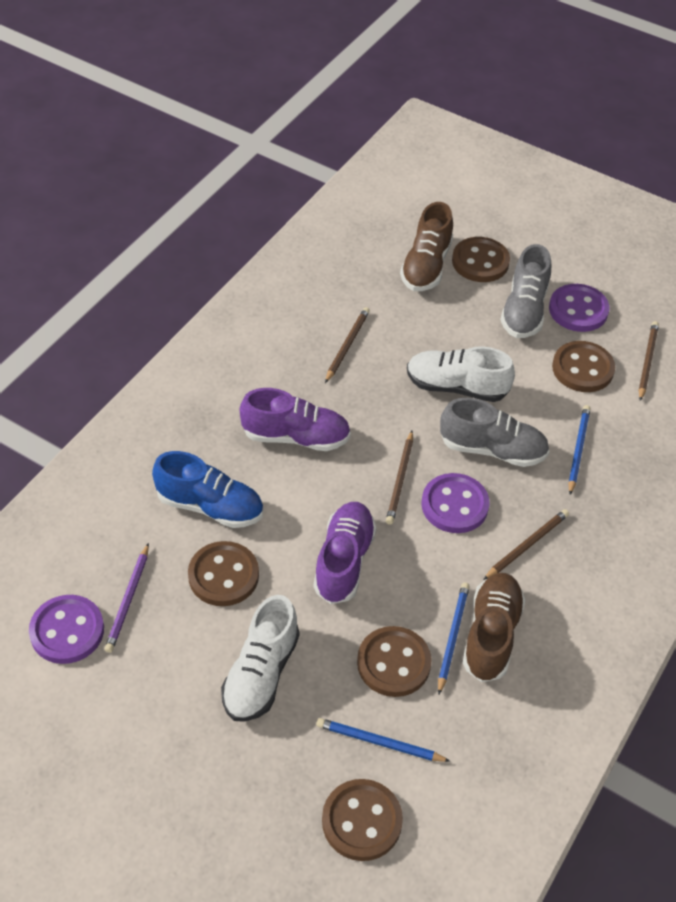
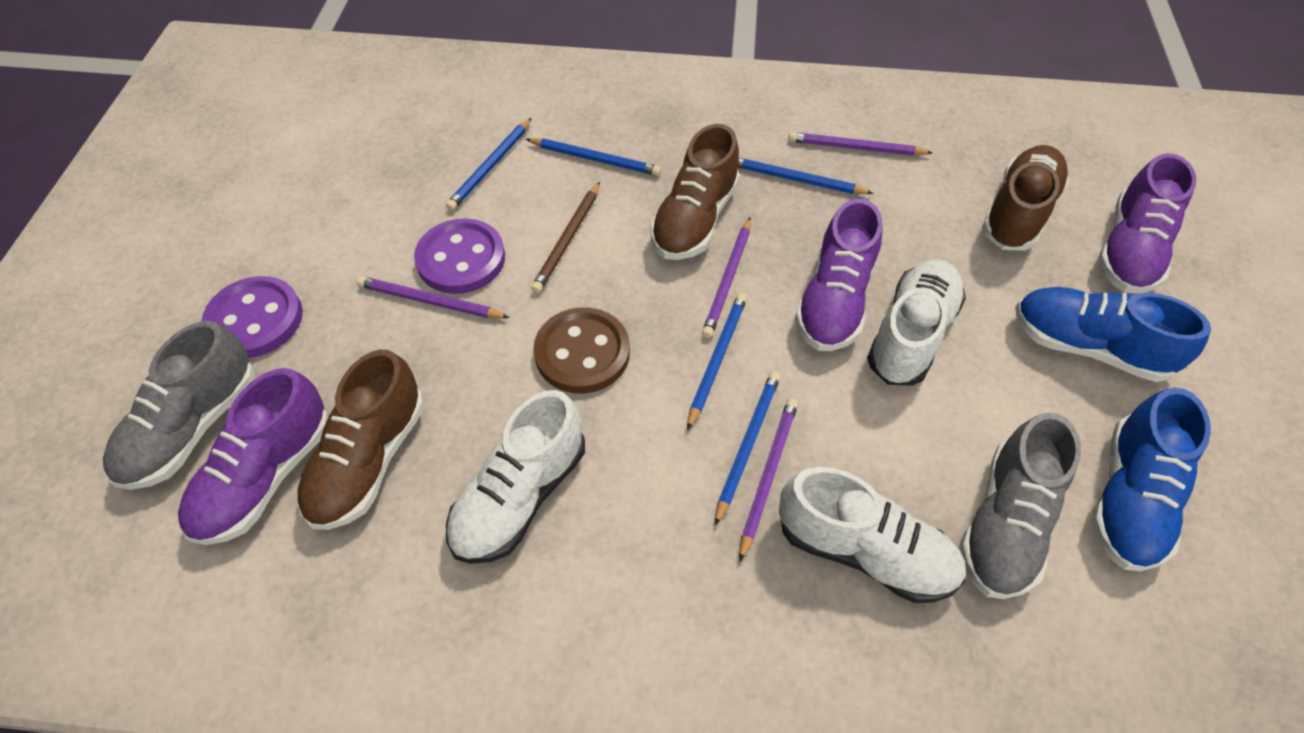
blue pencil: [316,718,450,762] [438,582,470,695] [568,405,591,495] = 3 -> [446,118,532,211] [526,138,661,176] [687,293,747,430] [715,371,781,526] [738,158,874,194] = 5
blue shoe: [152,451,263,528] = 1 -> [1015,287,1211,382] [1091,388,1211,571] = 2
brown button: [188,541,259,606] [322,779,403,861] [357,626,432,697] [452,237,510,282] [552,341,615,392] = 5 -> [533,307,630,394] = 1
brown pencil: [325,307,370,383] [386,431,413,525] [483,509,569,580] [639,321,659,401] = 4 -> [531,182,600,293] = 1
brown shoe: [400,202,453,291] [463,573,526,682] = 2 -> [297,349,425,530] [650,124,740,260] [982,145,1069,251] = 3
purple button: [29,595,104,664] [422,473,489,533] [549,284,609,332] = 3 -> [202,276,303,358] [414,218,505,294] = 2
purple pencil: [104,543,149,653] = 1 -> [356,276,510,318] [702,218,751,338] [739,398,798,562] [788,132,933,156] = 4
purple shoe: [240,388,351,451] [314,502,377,604] = 2 -> [178,368,329,545] [795,199,882,351] [1098,153,1196,294] = 3
white shoe: [221,595,299,722] [407,346,515,402] = 2 -> [446,390,585,564] [779,467,966,603] [867,259,966,386] = 3

